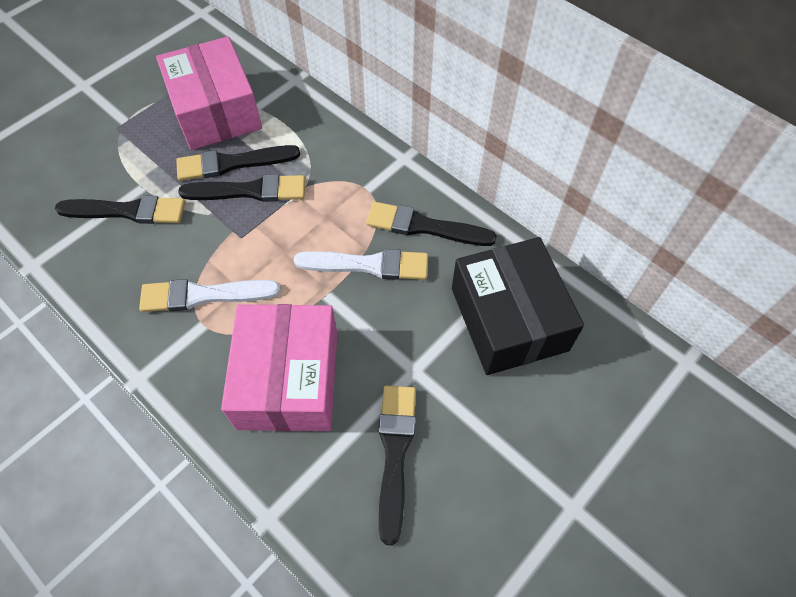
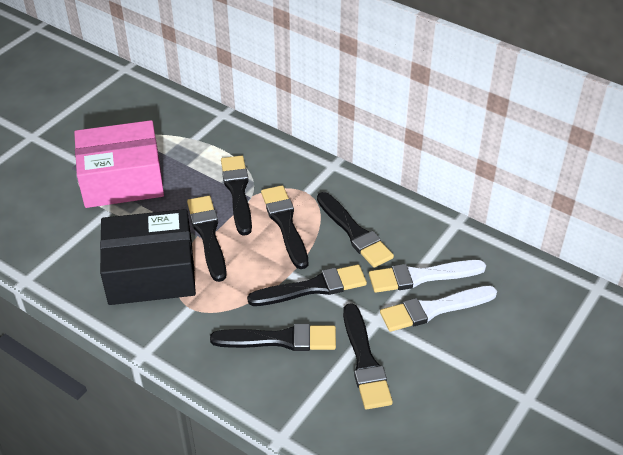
black brush: [55,195,185,224] [176,145,300,181] [178,174,305,202] [366,202,497,246] [379,385,416,546] = 5 -> [187,196,227,282] [210,324,336,351] [221,156,252,236] [247,265,367,306] [261,185,308,269] [317,192,394,268] [343,303,393,409] = 7
pink box: [156,36,262,150] [221,304,337,431] = 2 -> [74,120,164,208] = 1

